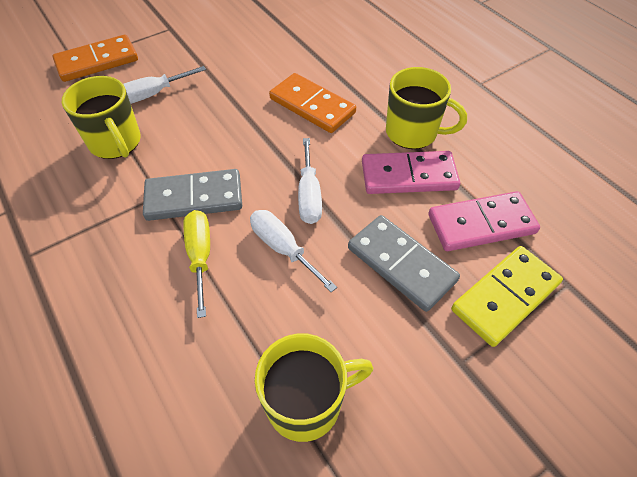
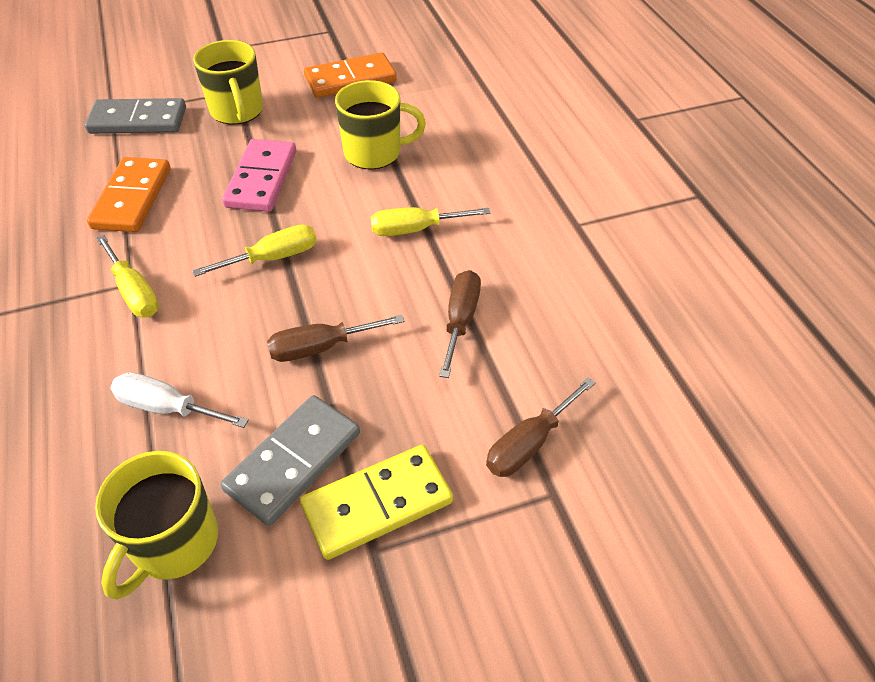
brown screwdriver: none = 0 -> [267,315,405,362] [439,270,481,378] [486,378,595,477] = 3
pink domino: [362,151,460,194] [428,191,540,251] = 2 -> [222,139,296,212] = 1
white screwdriver: [123,66,206,104] [250,210,337,292] [298,138,322,224] = 3 -> [110,372,249,428] = 1
yellow screwdriver: [183,210,210,318] = 1 -> [96,235,159,317] [192,224,317,277] [371,207,490,236] = 3

